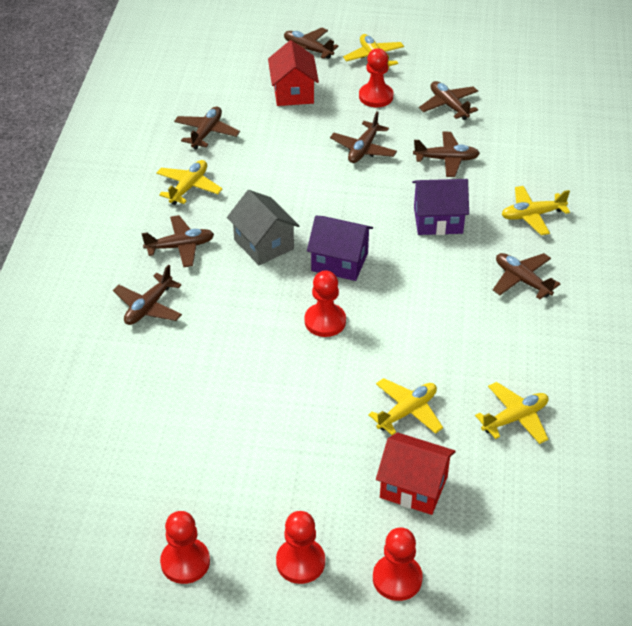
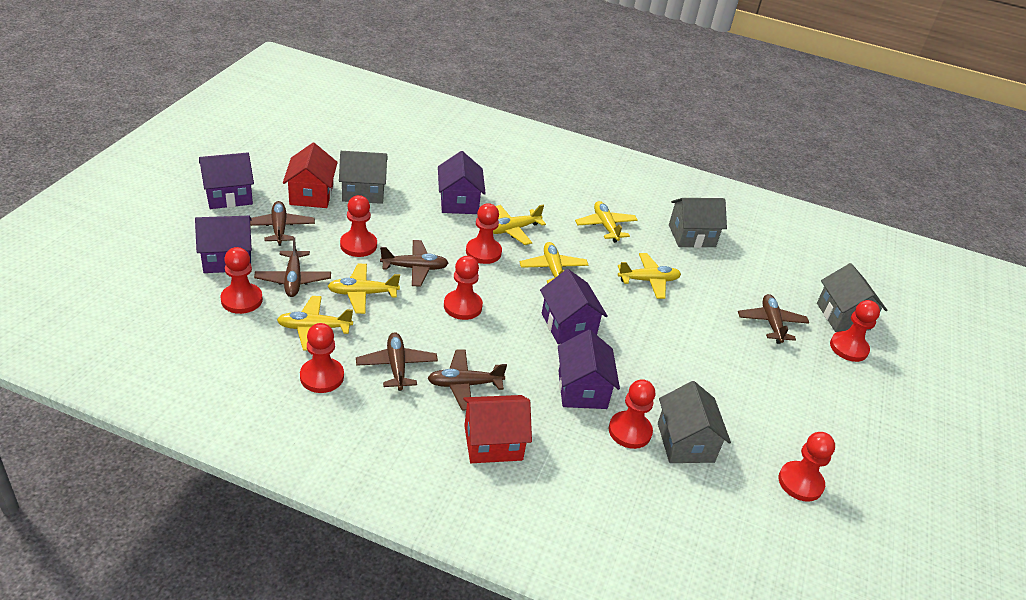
brown plane: [113,265,182,325] [141,215,214,268] [174,107,240,150] [284,27,339,59] [330,111,397,163] [413,132,480,177] [419,81,478,120] [493,253,560,299] = 8 -> [250,201,315,246] [254,237,331,297] [356,332,438,391] [380,240,448,287] [427,350,507,410] [738,294,809,344] = 6
grey house: [227,190,299,265] = 1 -> [339,151,388,204] [658,381,731,463] [669,198,727,248] [817,263,887,332] = 4
purple house: [307,216,373,281] [412,179,469,235] = 2 -> [195,216,252,273] [199,152,254,209] [438,151,486,214] [540,269,608,344] [558,330,620,409] = 5
red pawn: [160,511,210,584] [276,511,325,584] [305,270,346,337] [359,49,393,107] [373,528,423,601] = 5 -> [221,247,263,314] [300,323,344,393] [340,195,377,257] [444,256,483,320] [466,203,502,264] [609,379,655,449] [779,432,835,502] [830,300,880,362] = 8
yellow plane: [156,160,223,205] [343,34,404,69] [368,378,443,435] [475,382,548,444] [501,186,570,235] = 5 -> [277,296,353,351] [328,264,400,314] [493,205,546,245] [519,242,589,284] [575,201,638,243] [618,253,681,299] = 6

